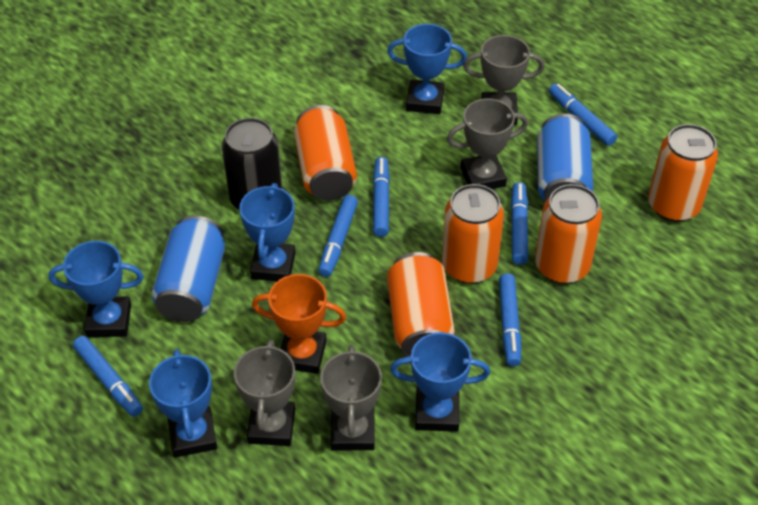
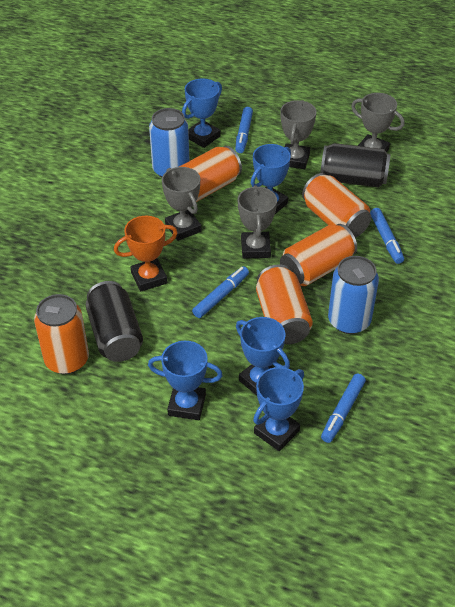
black can: [222,118,282,210] = 1 -> [86,281,143,362] [320,143,391,187] = 2
blue marker: [73,336,143,417] [318,195,358,277] [373,157,390,237] [499,273,521,366] [511,182,528,265] [549,83,617,146] = 6 -> [192,266,249,318] [235,107,253,153] [321,374,366,443] [370,208,404,264] = 4

